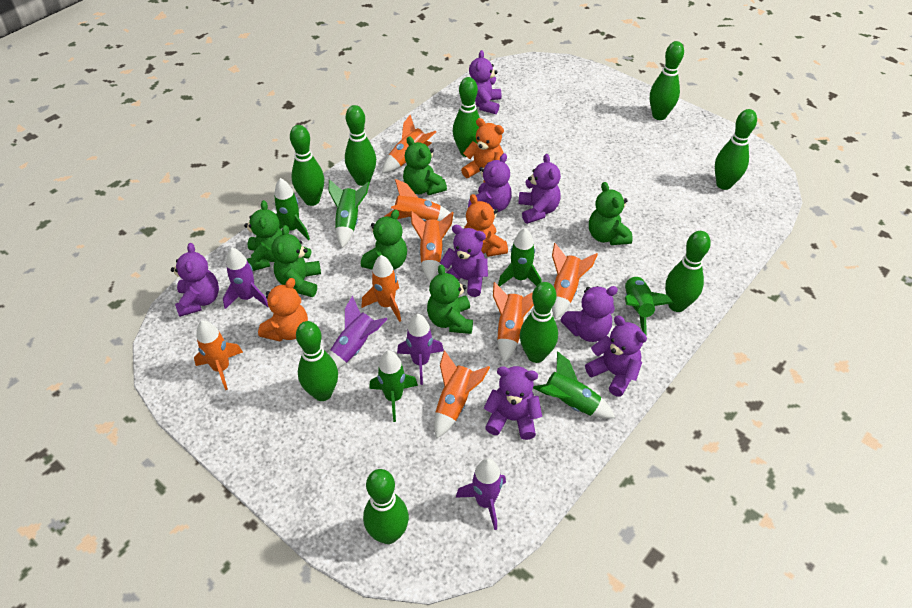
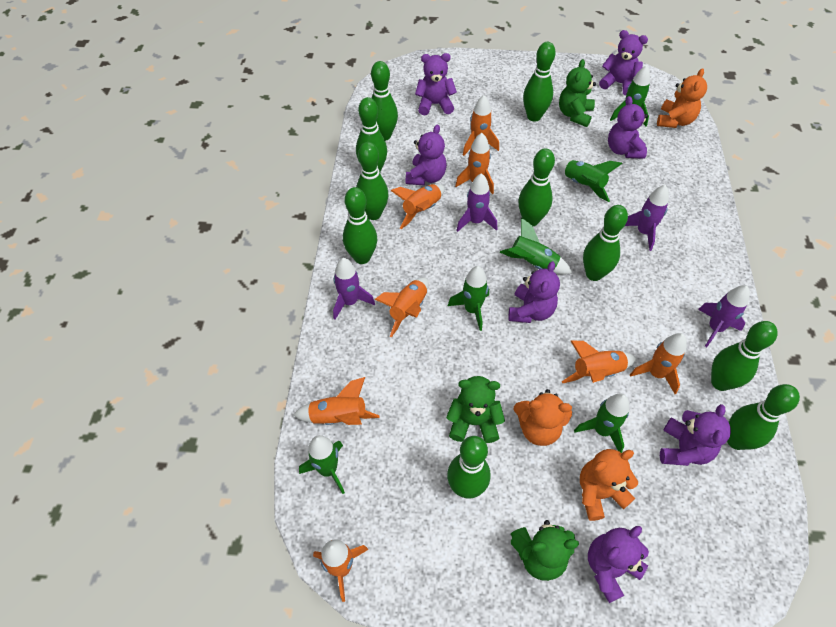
green bowling pin: [290,125,324,206] [296,321,338,401] [345,105,376,186] [363,469,409,544] [453,77,480,157] [520,282,558,363] [650,41,684,120] [665,231,711,312] [715,109,757,190] = 9 -> [343,187,377,264] [356,97,387,172] [356,142,389,220] [371,61,398,141] [447,436,490,498] [519,148,555,226] [523,42,556,121] [583,205,628,281] [711,321,778,391] [727,384,800,450] = 10
green teddy bear: [244,200,282,271] [271,225,321,297] [361,210,407,270] [403,136,447,195] [427,264,473,334] [589,182,633,245] = 6 -> [446,376,505,443] [511,520,579,581] [559,59,596,127] = 3
purple teddy bear: [171,243,219,317] [440,225,488,297] [468,153,512,212] [469,50,501,114] [484,366,542,440] [518,154,561,224] [561,286,618,342] [585,316,647,397] = 8 -> [406,124,447,186] [415,53,457,115] [508,261,560,323] [588,526,649,603] [599,30,648,96] [608,96,648,159] [660,404,731,466] = 7

